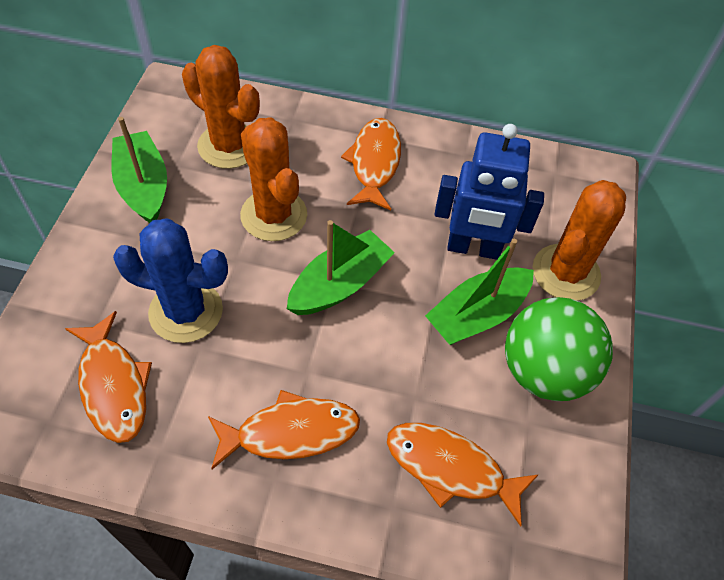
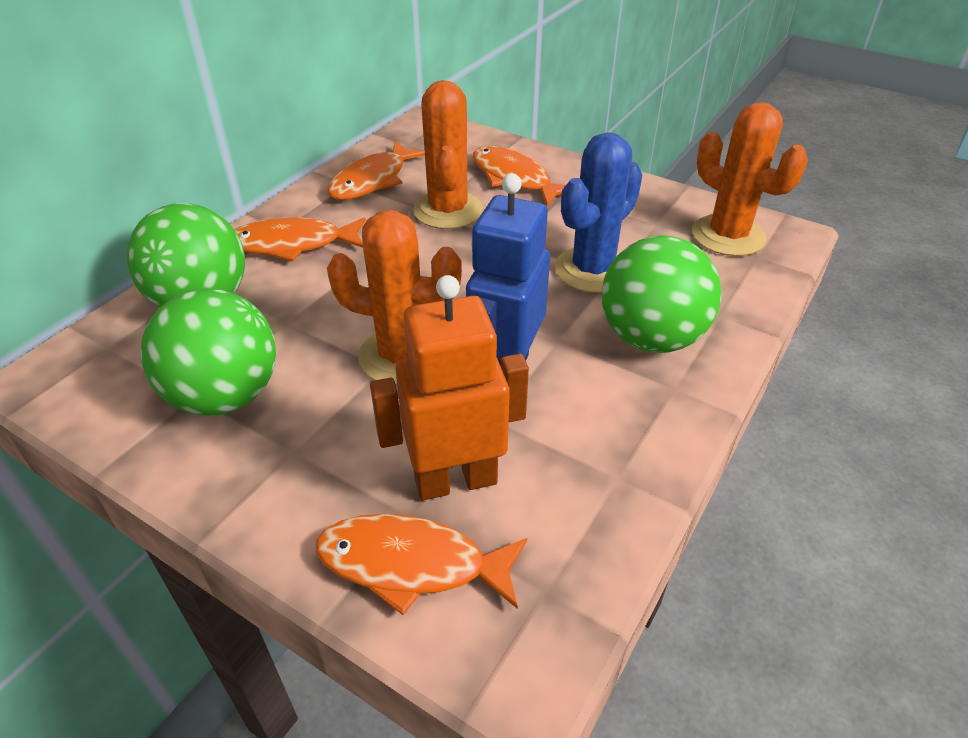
green ball: [505,297,613,401] = 1 -> [126,203,245,307] [141,288,276,416] [602,236,721,353] = 3
green boat: [112,117,167,223] [287,220,395,315] [425,239,534,345] = 3 -> none = 0
orange robot: none = 0 -> [370,275,529,501] = 1

